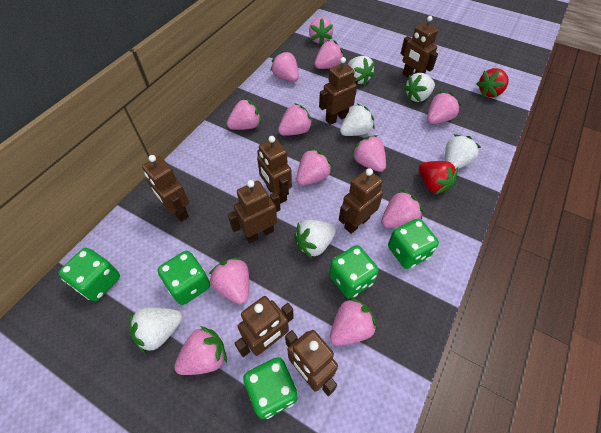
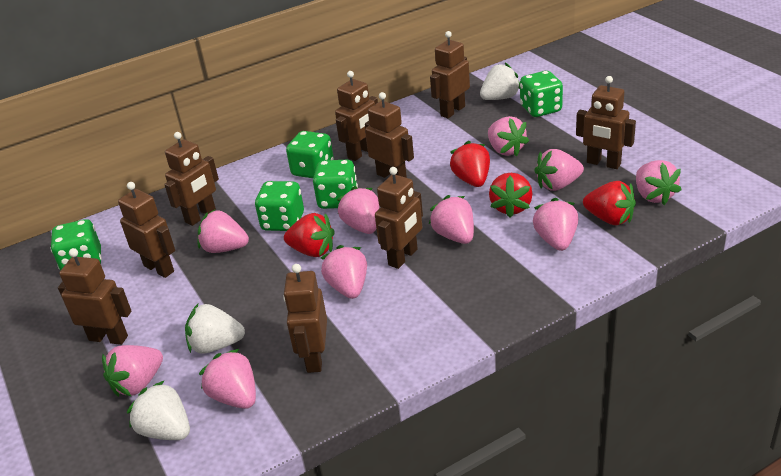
brown robot: [142,155,189,222] [228,180,281,243] [234,296,294,357] [257,136,292,204] [285,330,338,396] [319,57,358,125] [339,168,383,234] [400,16,438,78] = 8 -> [58,248,131,345] [118,182,175,278] [164,132,219,226] [283,264,327,373] [335,71,378,161] [365,92,414,178] [375,167,423,269] [430,31,470,118] [576,76,636,169] = 9
pink strawberry: [174,326,227,375] [208,257,249,304] [227,98,261,130] [270,51,299,82] [278,103,313,136] [296,148,332,186] [309,17,333,45] [315,40,343,69] [330,297,377,346] [351,135,386,172] [381,190,423,228] [427,91,461,124] = 12 -> [102,345,163,397] [198,210,249,253] [199,349,256,409] [321,245,367,299] [337,186,379,234] [429,195,474,244] [488,116,529,157] [533,198,578,251] [534,149,584,191] [636,160,681,205] = 10
red strawberry: [419,161,458,194] [477,68,509,97] = 2 -> [284,213,335,257] [450,141,490,187] [489,173,533,218] [583,181,636,225] = 4
white strawberry: [130,307,182,354] [294,220,336,259] [340,104,375,136] [348,56,375,85] [403,73,435,102] [445,134,481,169] = 6 -> [127,381,190,440] [185,304,245,354] [480,63,520,100] = 3

